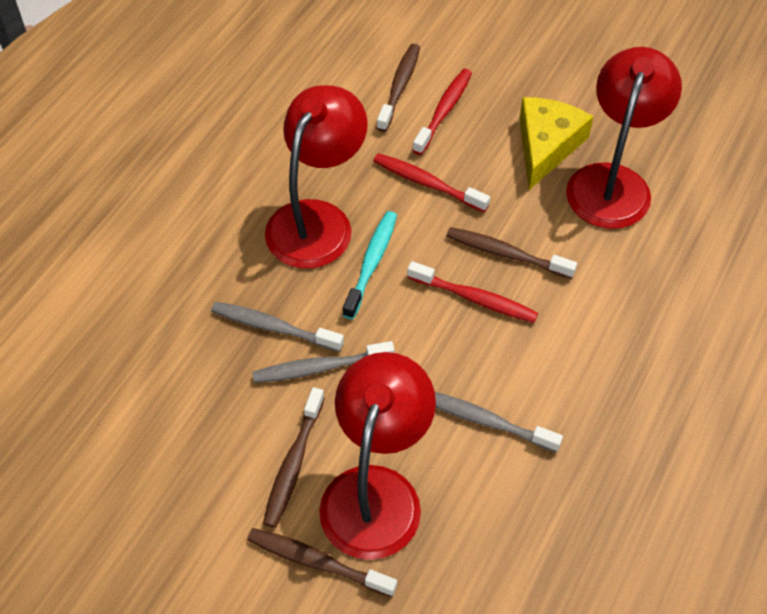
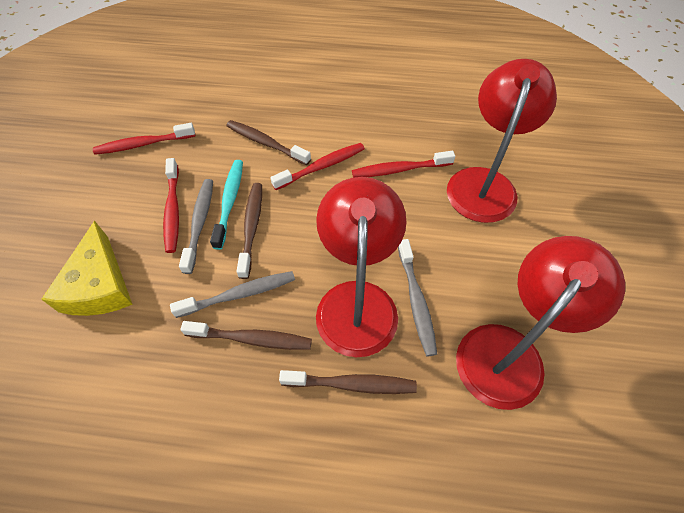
red toothbrush: [373,153,490,212] [407,261,538,323] [412,69,472,155] = 3 -> [93,123,195,155] [163,158,179,253] [270,143,365,190] [352,151,455,177] = 4

